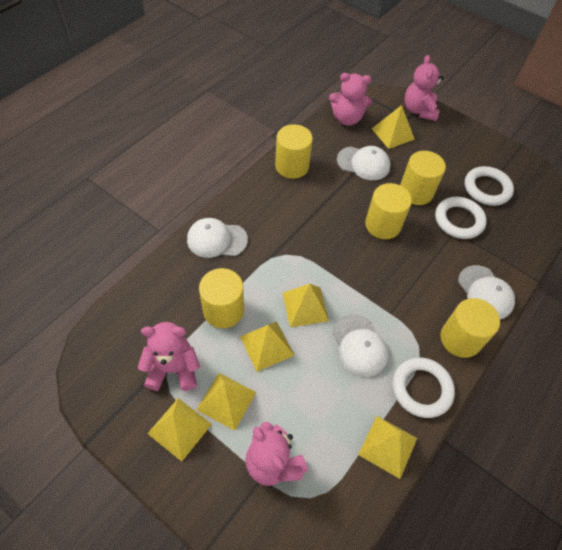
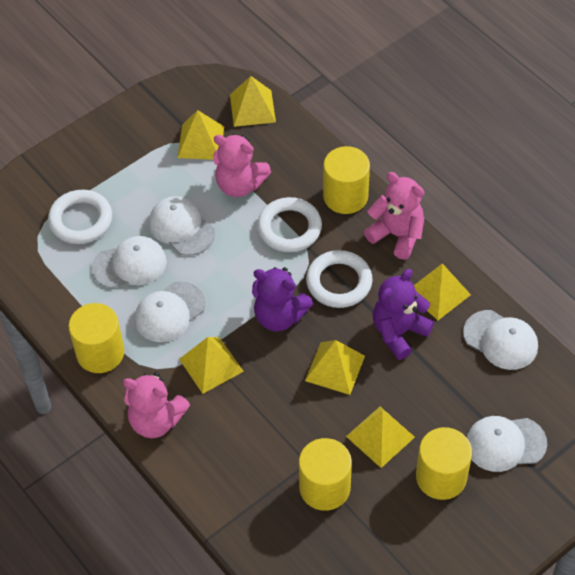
pink teddy bear: [138,322,200,391] [245,422,308,486] [329,73,372,126] [405,55,444,121] = 4 -> [123,372,190,438] [213,134,271,197] [364,172,424,260] = 3
purple teddy bear: none = 0 -> [252,267,313,332] [373,269,434,360] = 2
white cap: [187,218,248,258] [332,314,388,377] [337,146,390,180] [458,265,515,319] = 4 -> [92,236,167,289] [135,281,205,342] [149,196,215,256] [463,310,538,370] [466,416,547,472] = 5
yellow cylinder: [199,268,244,328] [275,124,313,179] [365,183,412,239] [400,151,446,205] [440,298,500,358] = 5 -> [69,303,124,373] [299,438,352,511] [323,146,370,214] [416,427,472,500] = 4

